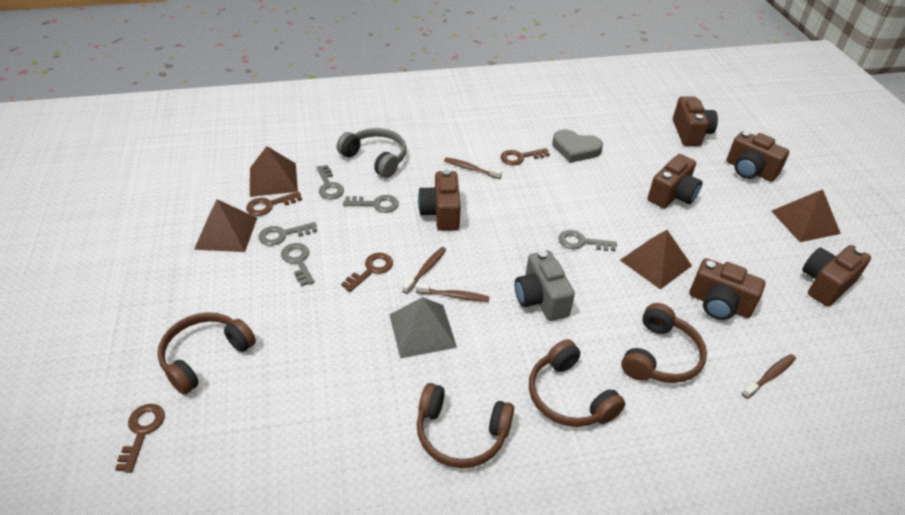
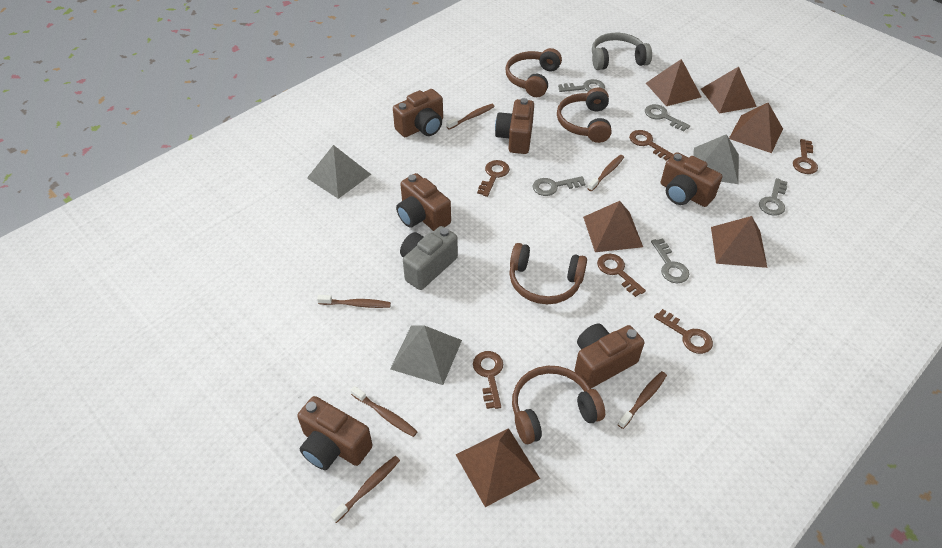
brown key: [115,404,165,473] [246,191,302,216] [341,253,393,292] [500,148,550,165] = 4 -> [473,351,503,409] [477,160,510,197] [597,254,646,297] [629,130,673,161] [654,309,713,354] [793,139,818,174] = 6
brown pyramid: [194,199,257,252] [250,146,298,197] [620,230,692,290] [771,189,841,242] = 4 -> [455,428,540,507] [583,201,643,252] [646,59,701,106] [701,67,757,114] [711,216,767,268] [729,103,783,153] = 6
brown toothbrush: [402,247,446,294] [415,283,489,302] [444,157,502,179] [742,354,796,399] = 4 -> [317,295,391,308] [330,456,400,523] [350,386,418,437] [446,104,495,130] [588,155,624,191] [618,371,667,429] = 6
grey heart: [552,129,603,163] = 1 -> none = 0
grey pyramid: [389,297,457,359] = 1 -> [307,145,371,199] [390,325,462,385] [693,134,739,184] = 3

